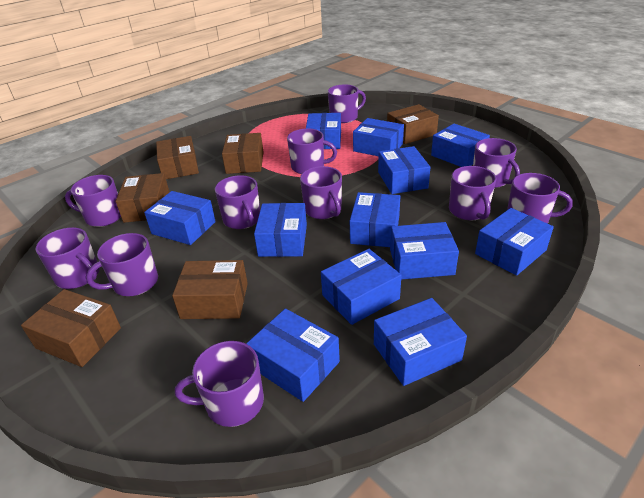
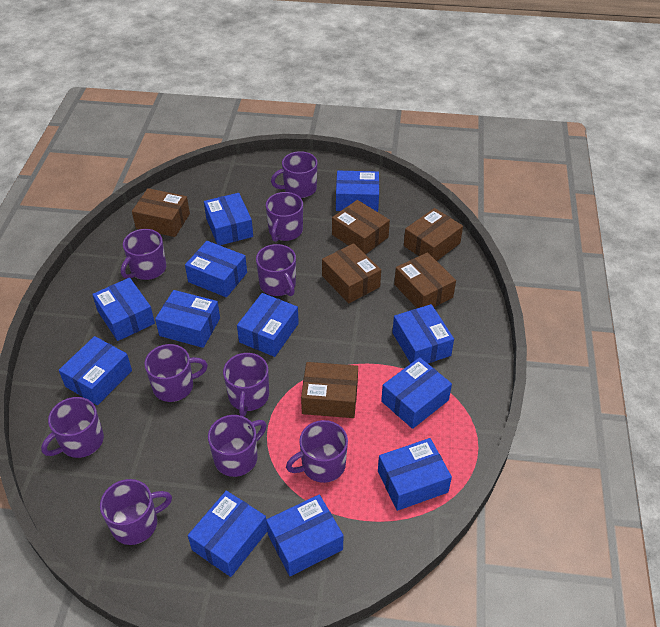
purple mug: [36,227,100,289] [65,175,121,227] [86,233,158,296] [175,341,264,427] [215,175,260,229] [287,128,337,174] [300,166,342,219] [328,84,366,123] [449,166,496,220] [473,138,520,188] [507,173,573,224] = 11 -> [41,397,104,458] [100,479,172,545] [121,229,166,280] [144,344,208,402] [208,415,267,477] [223,353,269,416] [256,244,296,296] [266,192,303,242] [271,151,317,198] [286,420,348,483] = 10

